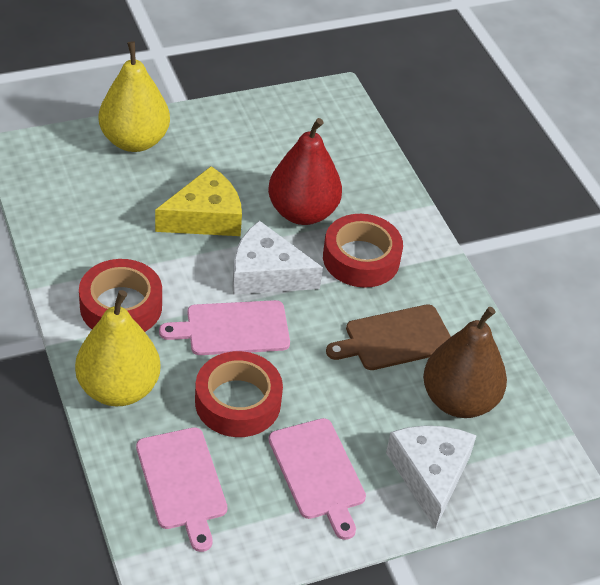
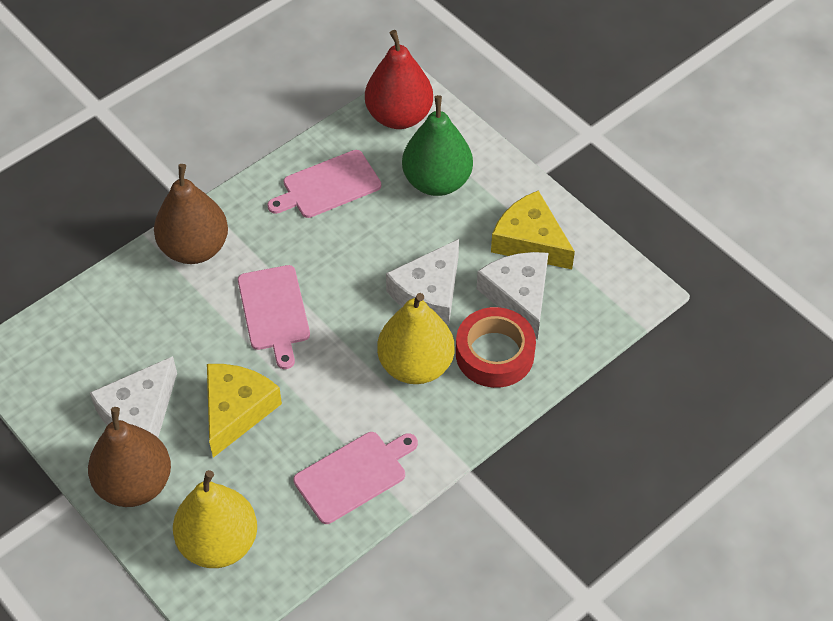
brown cutting board: [326,304,451,370] = 1 -> none = 0
brown pear: [423,307,507,418] = 1 -> [88,407,171,507] [154,164,228,264] = 2
green pear: none = 0 -> [402,95,473,196] = 1
red tape: [79,259,162,332] [195,351,283,437] [323,214,403,288] = 3 -> [456,307,536,388] = 1
white cheese: [233,221,323,295] [386,426,477,529] = 2 -> [90,356,177,438] [386,239,459,325] [477,252,548,340] = 3
yellow cheese: [155,166,242,236] = 1 -> [207,364,282,458] [491,190,575,269] = 2

